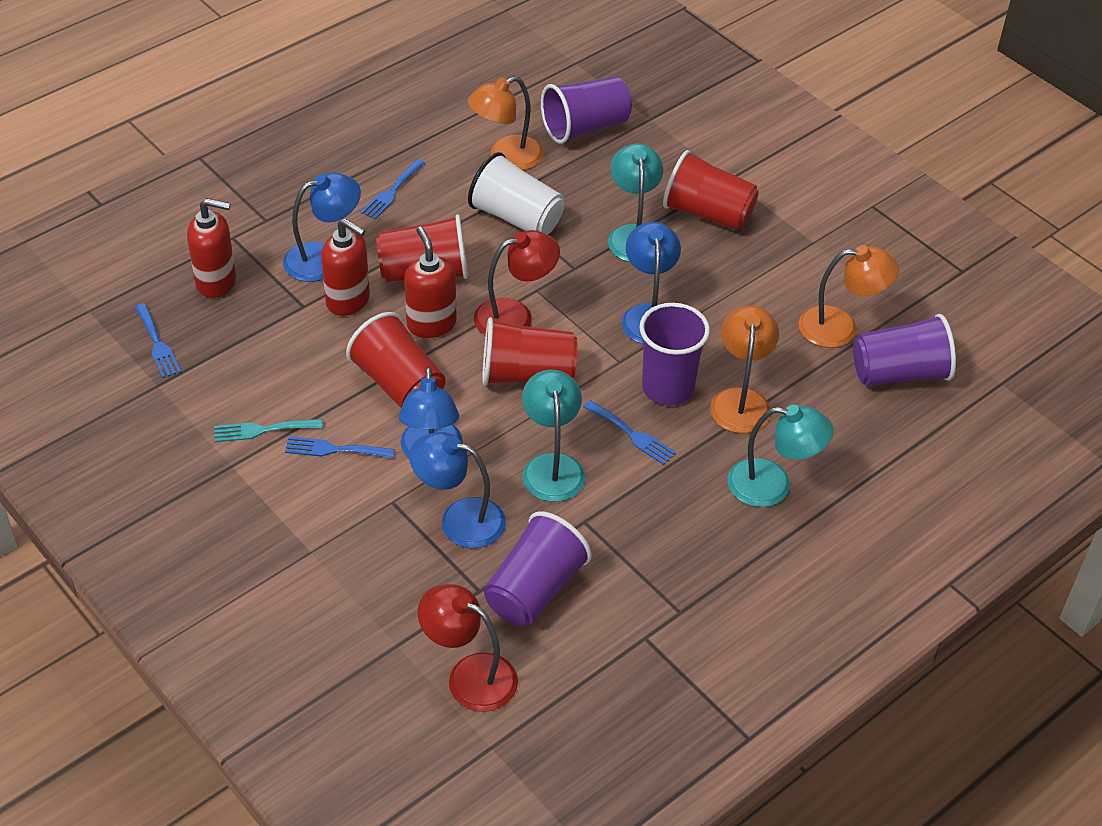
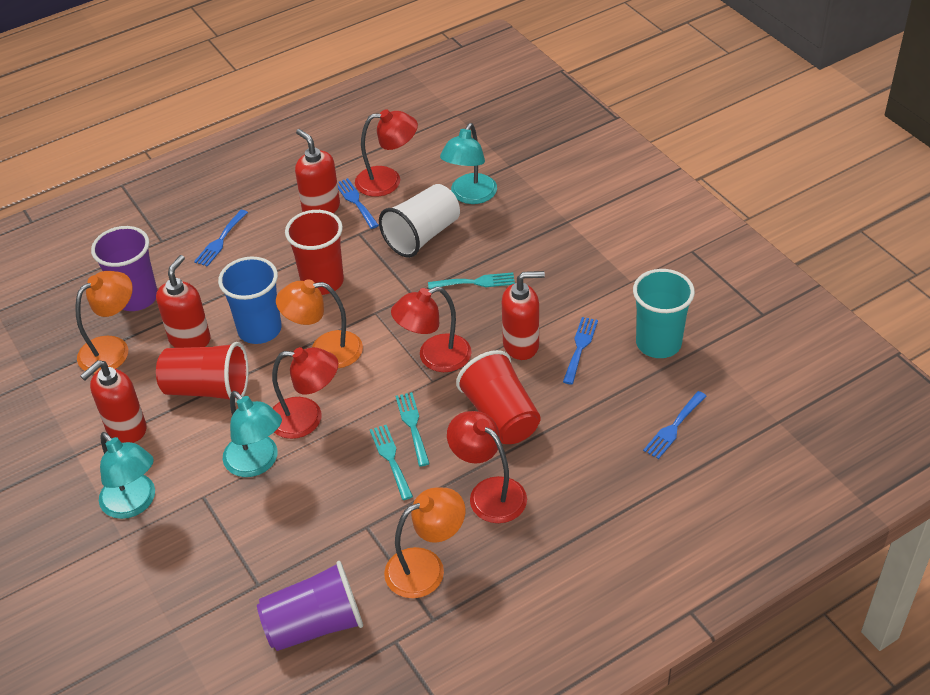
blue cup: none = 0 -> [218,257,282,344] = 1
blue lamp: [283,172,361,282] [398,367,463,458] [409,432,506,548] [622,222,681,344] = 4 -> none = 0
purple cup: [484,511,592,626] [541,77,632,144] [639,303,710,406] [853,314,956,386] = 4 -> [91,226,158,311] [257,561,363,651] = 2
red cup: [346,312,446,408] [376,214,468,282] [482,317,577,386] [663,150,759,231] = 4 -> [156,342,249,402] [285,210,344,295] [456,350,541,444] = 3
red lamp: [418,584,518,712] [474,230,560,335] = 2 -> [272,347,338,439] [355,109,418,197] [391,287,472,372] [447,411,527,523] = 4
red soap dispenser: [187,198,236,298] [321,218,370,316] [404,227,457,338] = 3 -> [80,360,147,443] [156,255,211,348] [295,129,340,213] [502,271,545,360] = 4
turquoise cup: none = 0 -> [633,269,695,358] = 1
turquoise fork: [214,419,323,442] = 1 -> [370,425,413,500] [395,392,430,467] [428,272,515,289] = 3

